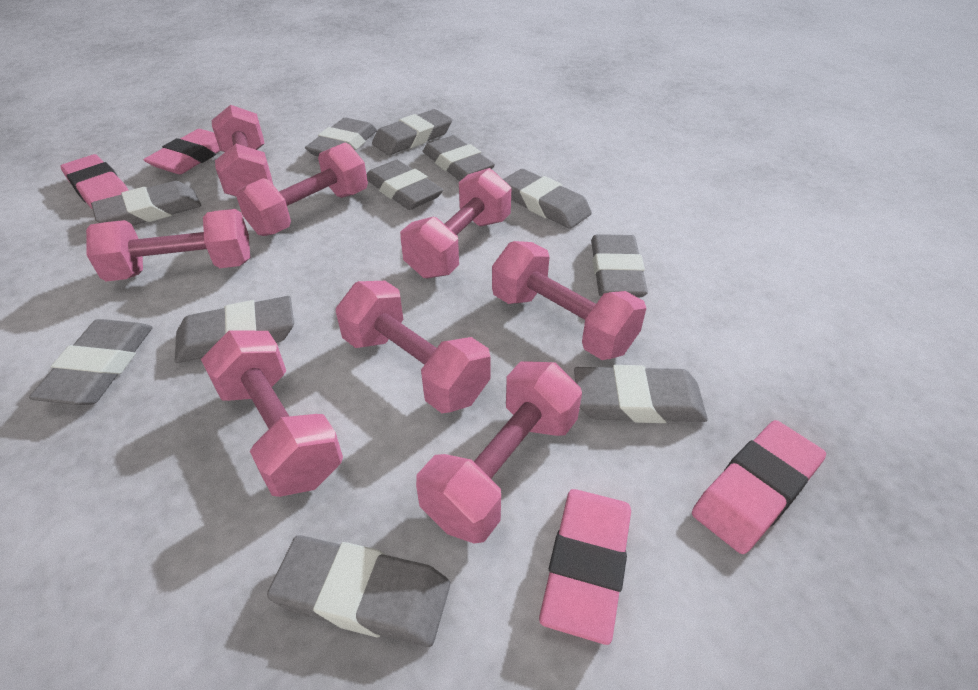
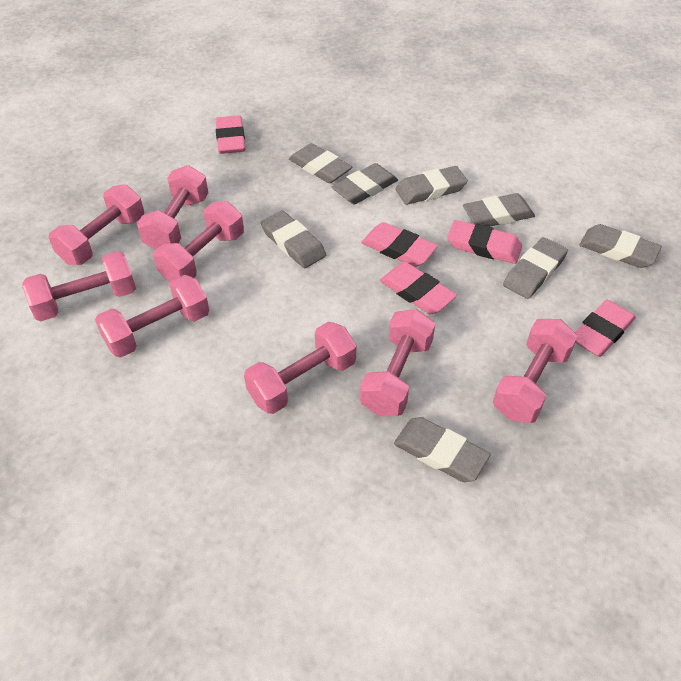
grey eraser: [29,319,153,405] [91,181,201,226] [175,296,294,363] [267,535,450,647] [305,118,377,156] [367,160,443,210] [372,109,452,155] [423,135,495,181] [503,169,592,229] [574,365,708,423] [591,234,648,297] = 11 -> [261,210,326,268] [289,143,352,183] [332,163,398,204] [394,417,491,482] [395,166,468,205] [463,193,535,227] [503,237,568,299] [579,224,662,268] = 8
pink eraser: [60,154,129,210] [143,129,220,174] [539,489,631,645] [692,420,826,554] = 4 -> [216,115,245,154] [361,222,438,267] [380,262,457,314] [447,220,522,264] [575,300,636,357] = 5

